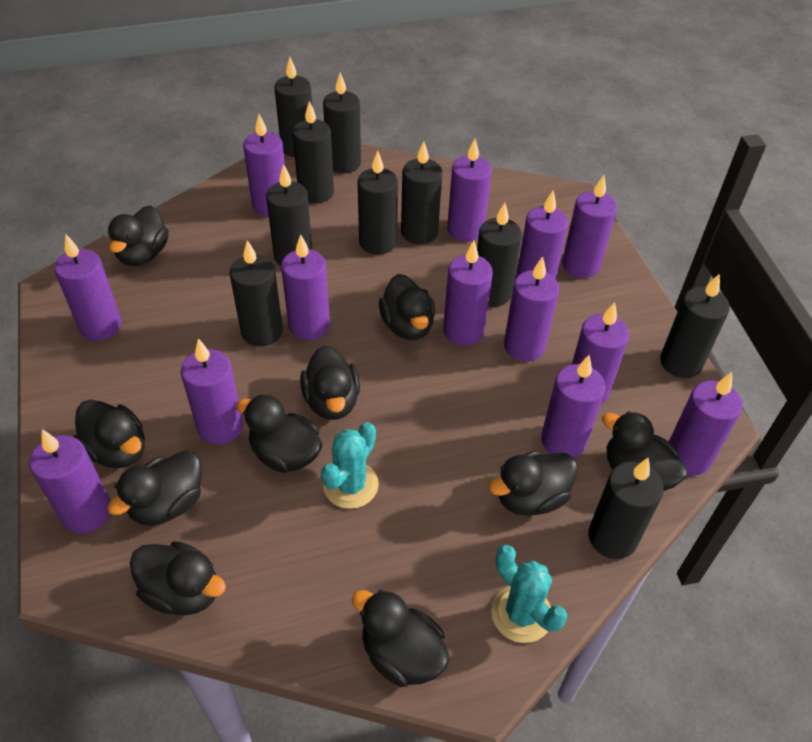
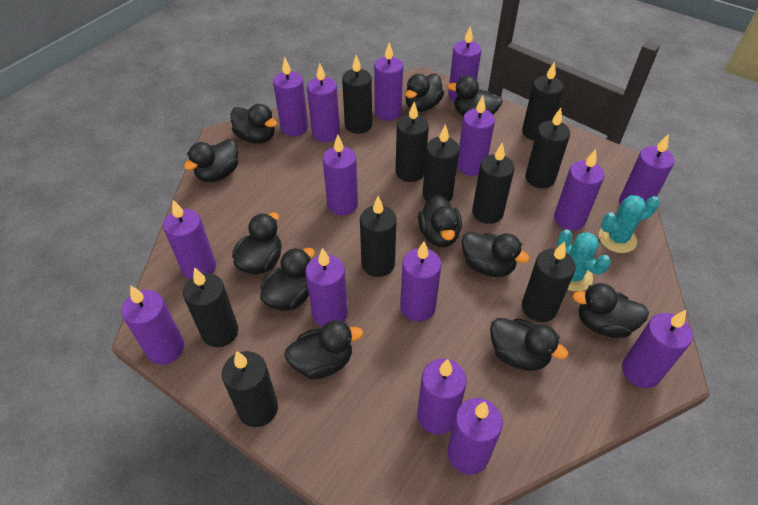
black duck: [74,400,145,468] [107,450,202,526] [108,205,169,266] [130,541,226,615] [236,394,322,473] [300,346,360,420] [352,590,449,687] [379,274,435,340] [489,451,578,516] [602,411,688,491] = 10 -> [184,139,238,182] [230,104,277,144] [232,212,282,275] [260,248,315,311] [284,320,363,379] [405,73,444,112] [418,194,462,247] [447,76,503,116] [462,232,530,277] [490,318,568,371] [572,283,649,338] = 11
purple candle: [29,429,110,534] [54,234,122,341] [181,339,243,445] [243,114,285,217] [281,234,330,340] [443,241,493,345] [447,139,492,242] [504,256,559,362] [516,190,568,279] [541,355,605,458] [562,175,617,278] [572,302,629,404] [669,372,743,476] = 13 -> [122,285,185,365] [163,200,216,280] [273,57,308,136] [305,248,348,327] [307,63,340,142] [323,135,358,215] [374,43,403,121] [400,242,442,322] [417,359,467,435] [447,398,503,475] [448,26,481,102] [457,96,495,176] [554,149,605,231] [619,134,675,205] [622,310,693,388] = 15

